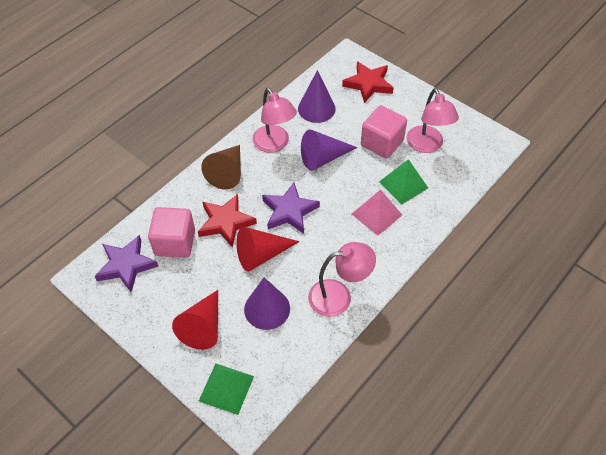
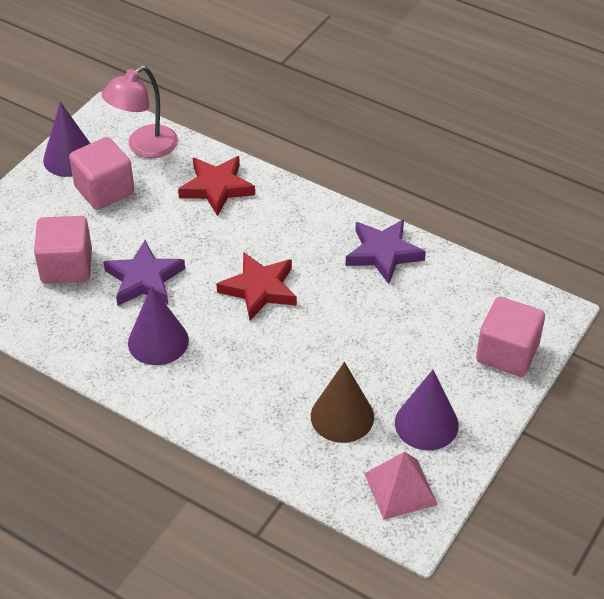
green pyramid: [199,363,254,415] [379,159,428,205] = 2 -> none = 0
pink cube: [148,207,195,258] [361,105,407,159] = 2 -> [34,216,92,284] [69,137,134,210] [476,297,545,377] = 3
pink lamp: [252,88,297,153] [308,242,376,317] [406,88,459,153] = 3 -> [101,66,178,158] = 1
red cone: [172,290,218,350] [236,227,300,271] = 2 -> none = 0

